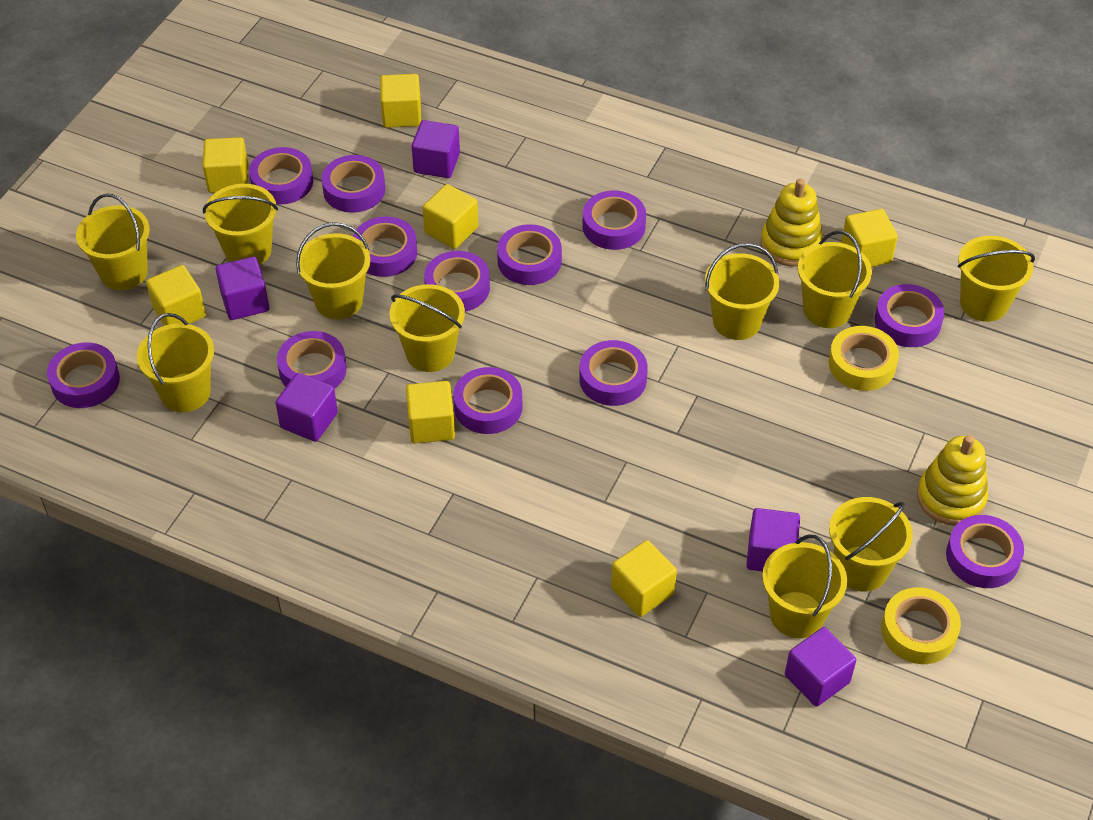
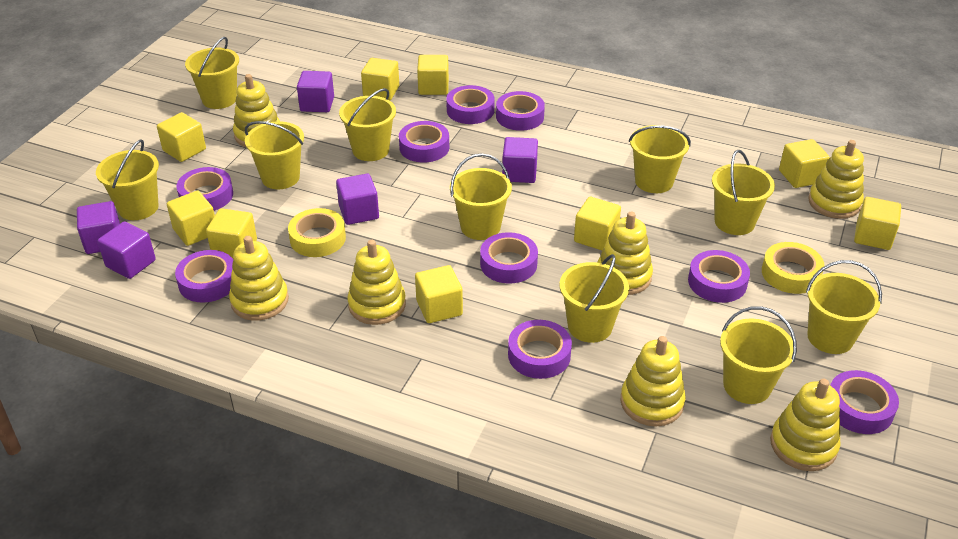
purple tape: [47,343,120,408] [249,147,313,205] [277,331,347,389] [322,155,385,213] [353,216,417,277] [424,251,490,312] [453,367,522,434] [497,224,562,285] [579,340,648,406] [583,191,646,250] [875,284,944,347] [946,515,1024,588] = 12 -> [175,250,233,303] [176,167,233,211] [399,121,449,163] [446,85,495,124] [480,232,538,284] [496,91,545,131] [508,320,572,379] [688,250,750,303] [830,370,899,434] = 9
yellow cube: [146,265,206,326] [202,137,248,193] [380,74,421,128] [406,381,455,443] [423,184,479,249] [611,540,677,617] [841,209,898,267] = 7 -> [157,112,206,162] [167,191,215,246] [206,208,257,260] [361,58,399,100] [415,265,463,323] [417,55,449,95] [574,197,621,250] [779,139,830,188] [854,197,901,250] = 9
yellow stacking toy: [760,178,823,266] [917,435,988,526] = 2 -> [229,236,289,321] [233,74,280,147] [347,240,406,325] [597,212,653,295] [621,336,686,427] [770,379,840,471] [808,140,864,219] = 7

